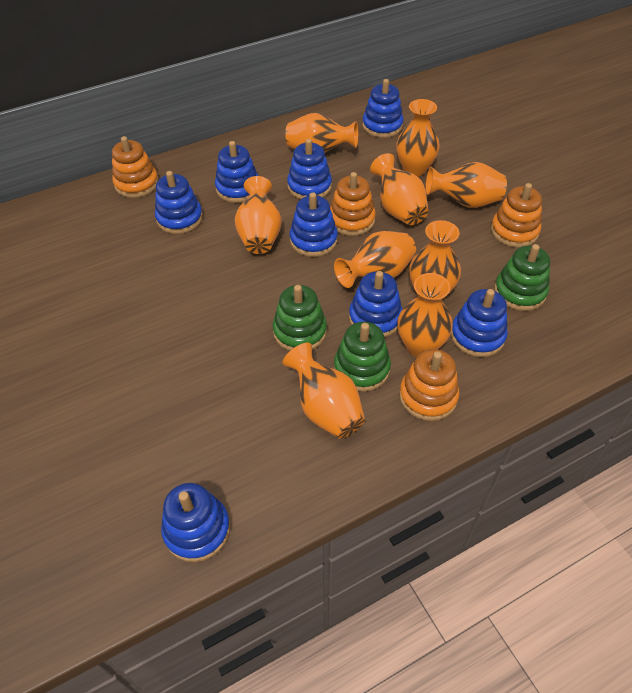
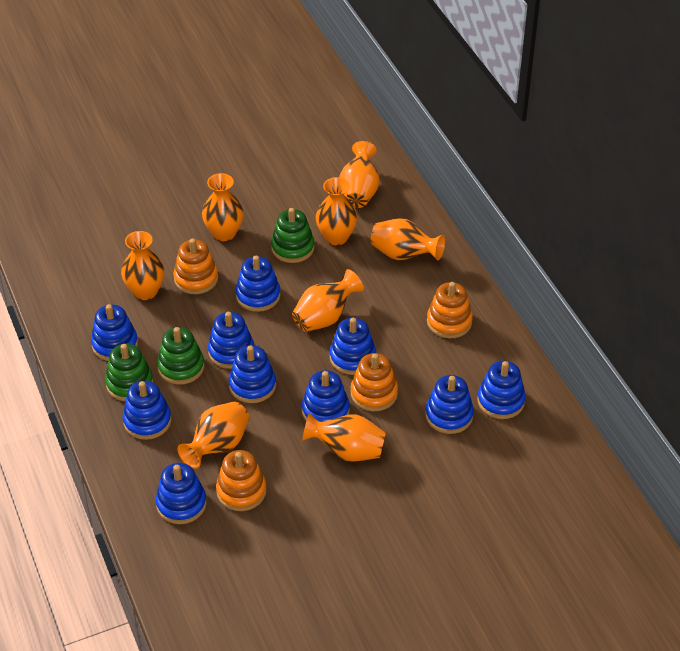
blue stacking toy: [155,171,203,234] [161,483,230,562] [215,141,258,203] [287,139,332,199] [289,192,338,257] [349,271,402,338] [362,79,404,138] [451,289,508,357] = 8 -> [91,304,138,361] [122,381,172,440] [156,463,207,524] [208,312,254,369] [229,345,276,403] [235,256,281,312] [302,370,350,422] [330,318,376,375] [425,375,474,434] [477,361,526,419] = 10
orange vase: [235,176,282,254] [283,343,365,439] [285,113,358,153] [334,231,416,288] [370,153,428,225] [396,99,440,177] [397,273,453,357] [409,220,461,300] [426,162,507,208] = 9 -> [121,231,165,300] [178,402,249,469] [202,173,244,241] [292,269,364,332] [302,413,386,462] [316,177,357,245] [339,141,380,208] [370,218,445,260] = 8

